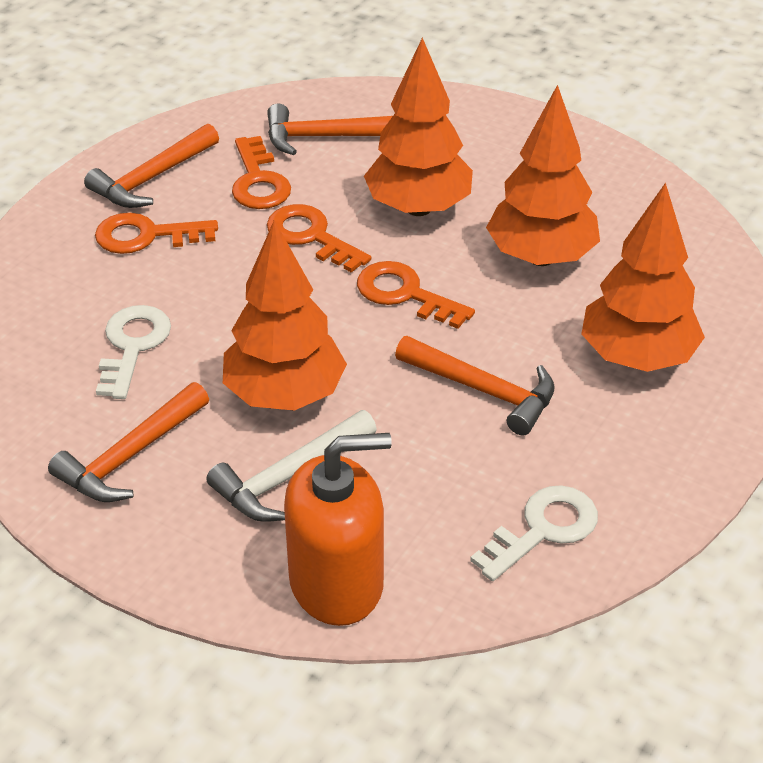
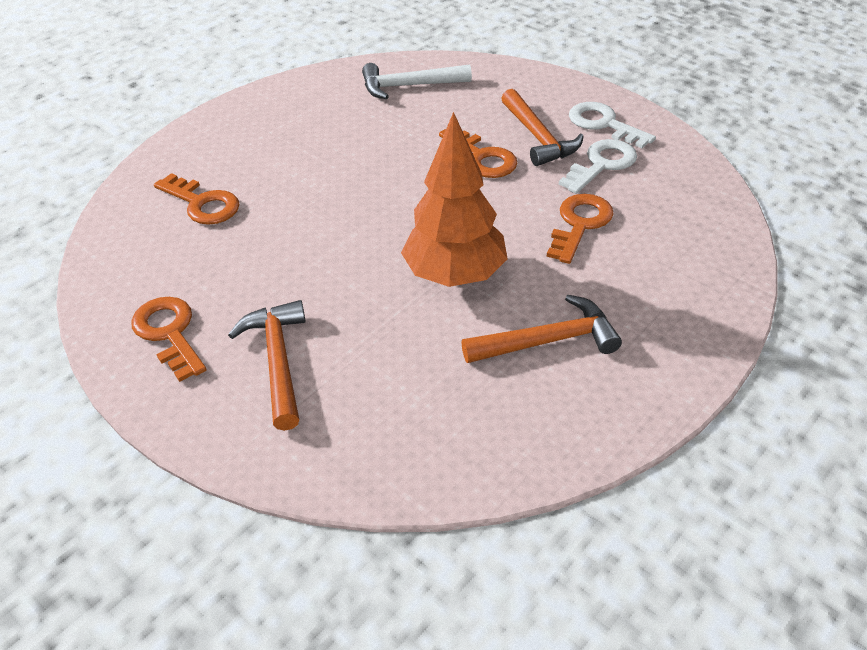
orange hammer: [48,382,209,502] [84,124,219,208] [267,104,393,155] [395,336,555,435] = 4 -> [228,300,306,431] [461,295,622,363] [501,89,584,166] = 3
orange soap dispenser: [284,433,392,626] = 1 -> none = 0
orange tree: [223,220,347,411] [364,38,473,216] [486,85,600,266] [581,182,705,372] = 4 -> [401,112,508,287] = 1

